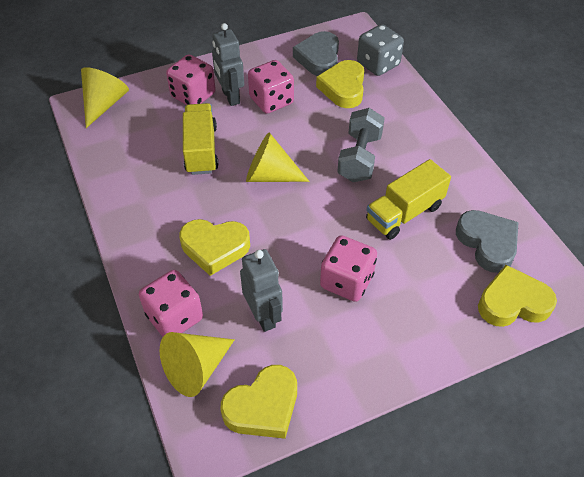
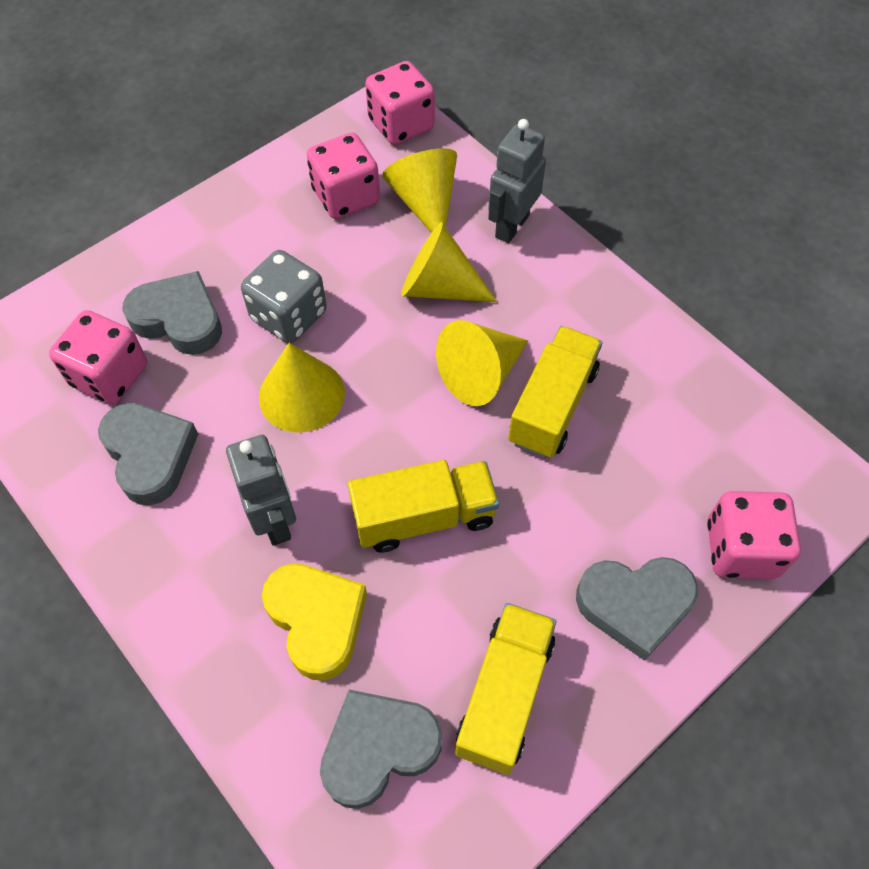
grey dumbbell: [337,108,385,182] = 1 -> none = 0
grey heart: [293,31,339,76] [456,210,519,273] = 2 -> [98,403,198,505] [123,271,222,355] [320,690,442,809] [576,557,698,661] = 4
yellow cone: [81,67,129,128] [160,332,235,397] [246,132,310,182] = 3 -> [259,343,345,433] [382,148,457,233] [401,222,497,302] [436,320,528,406] = 4
yellow heart: [179,219,250,276] [220,365,297,439] [316,60,364,108] [478,265,557,327] = 4 -> [262,564,367,680] = 1
yellow truck: [183,103,219,175] [366,159,451,240] = 2 -> [348,460,499,553] [455,603,556,775] [508,326,603,458] = 3

